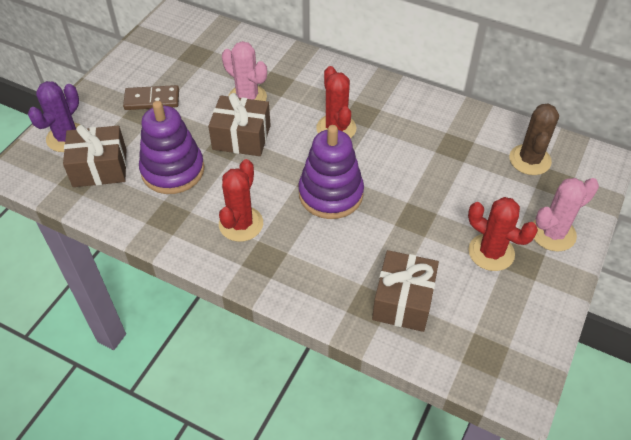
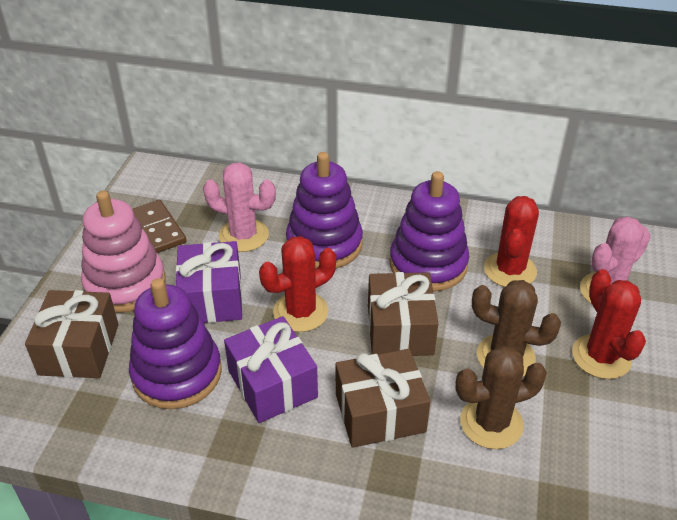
brown cactus: [509,104,559,175] = 1 -> [455,345,547,449] [472,280,561,376] = 2
pink stacking toy: none = 0 -> [81,191,166,313] = 1
purple cactus: [28,81,81,152] = 1 -> none = 0
purple gift: none = 0 -> [176,241,242,323] [224,316,318,423] = 2
purple stacking toy: [139,101,204,194] [298,125,364,219] = 2 -> [129,278,222,409] [286,152,363,269] [390,171,469,291] = 3

